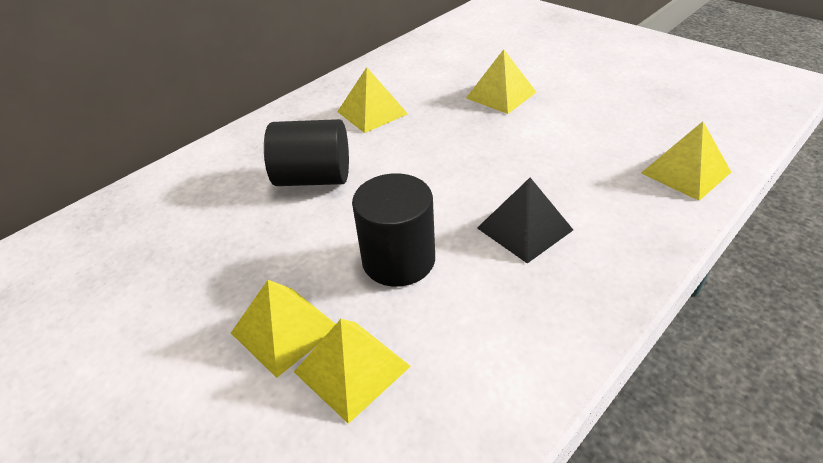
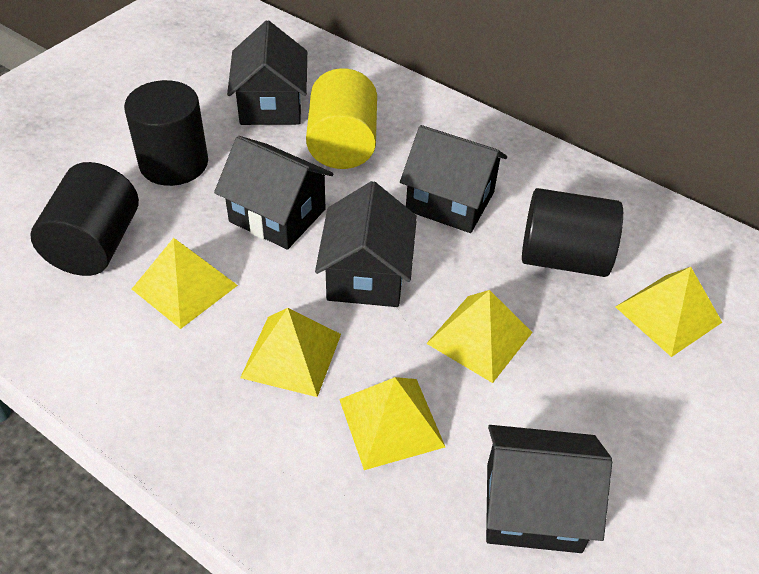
black cylinder: [264,119,349,186] [352,173,435,287] = 2 -> [30,162,139,276] [124,80,208,186] [522,188,623,277] = 3
black house: none = 0 -> [214,136,334,250] [227,20,307,125] [315,181,417,307] [400,125,507,233] [486,425,612,553] = 5
black pyramid: [477,178,573,263] = 1 -> none = 0
yellow cylinder: none = 0 -> [306,68,377,169] = 1

